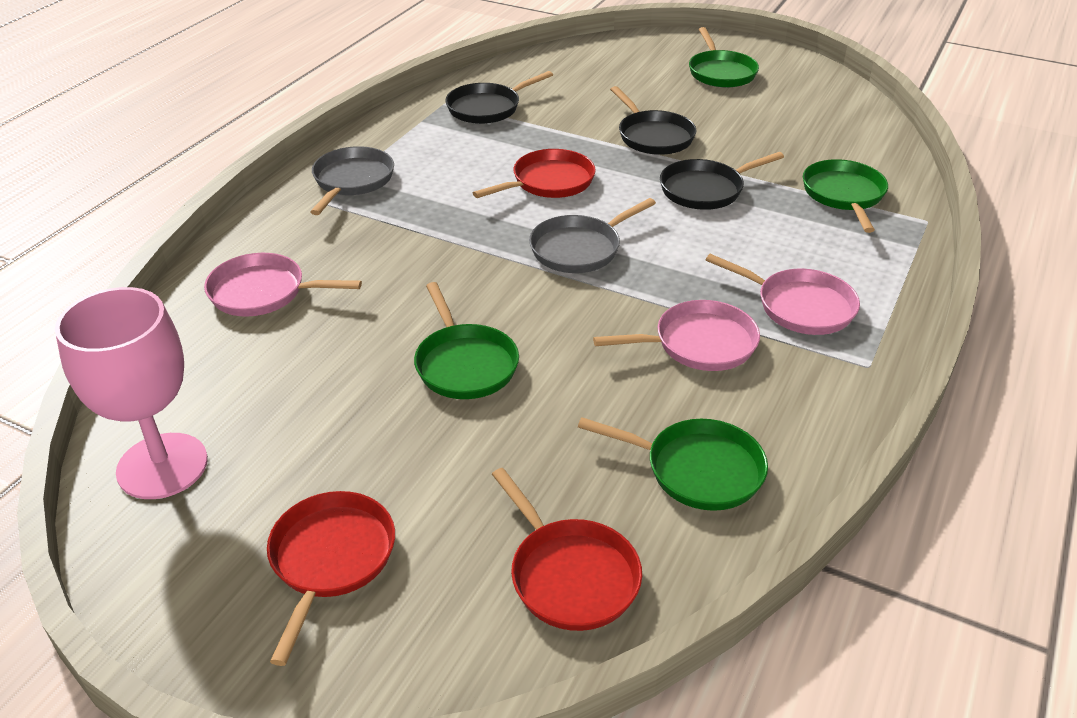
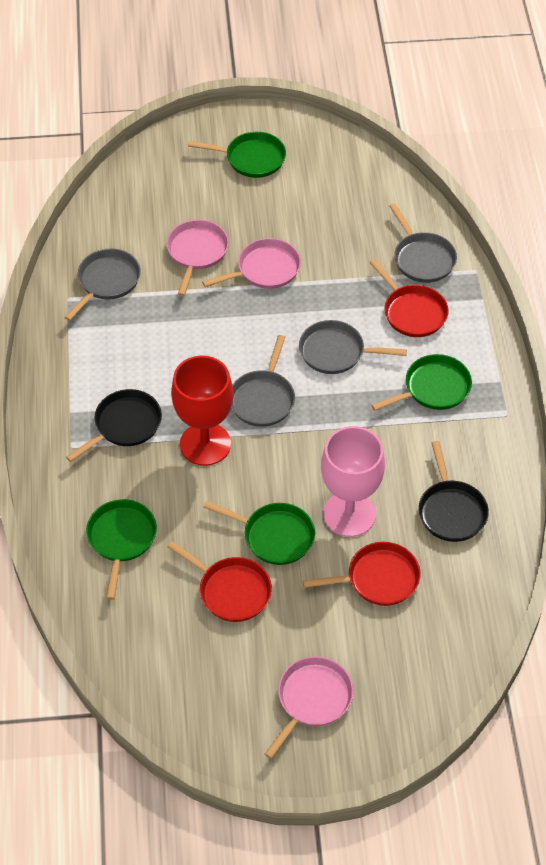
black pan: [445,71,553,124] [610,86,696,155] [660,152,784,210] = 3 -> [66,389,162,462] [419,441,489,542] = 2
grey pan: [310,146,394,215] [529,198,656,273] = 2 -> [64,248,141,321] [231,335,295,427] [299,320,407,374] [389,203,457,283] = 4
red goblet: none = 0 -> [171,355,233,466] = 1

